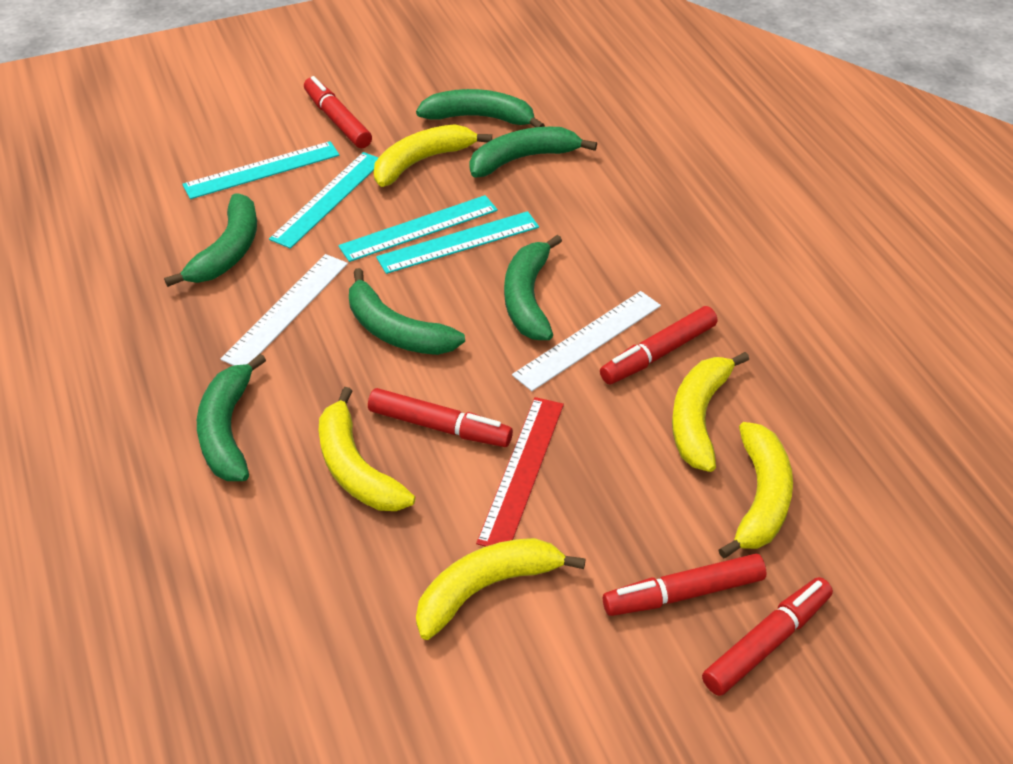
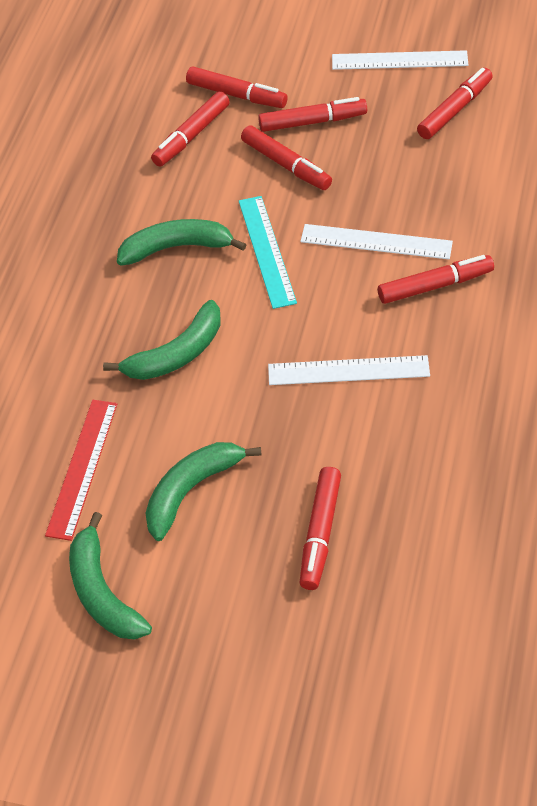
green banana: [164,194,257,287] [197,354,266,481] [349,268,465,355] [416,89,545,127] [469,127,597,177] [504,235,562,340] = 6 -> [69,512,152,640] [103,300,221,380] [117,219,247,266] [145,442,262,541] = 4
red marker: [304,76,372,149] [368,388,513,447] [600,306,717,384] [603,554,766,616] [702,577,833,696] = 5 -> [151,91,230,167] [186,67,288,108] [241,125,332,190] [258,97,367,132] [300,467,341,590] [378,255,494,304] [417,68,493,139] = 7
turquoise ruler: [182,141,340,199] [269,152,378,249] [338,195,498,262] [376,211,539,274] = 4 -> [239,196,297,309] = 1
white ruler: [221,254,348,366] [512,291,661,391] = 2 -> [268,355,430,385] [300,224,453,259] [332,50,468,70] = 3
yellow banana: [319,387,415,511] [374,124,492,187] [416,538,586,640] [672,352,749,472] [718,422,793,559] = 5 -> none = 0

